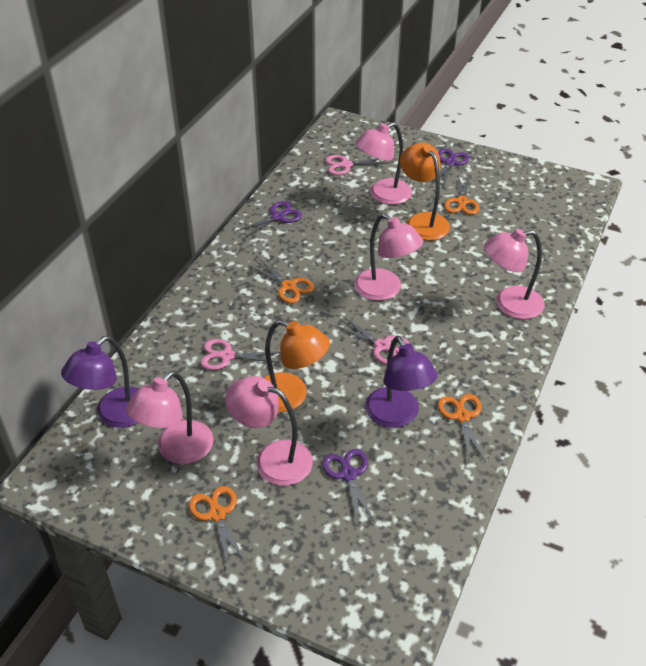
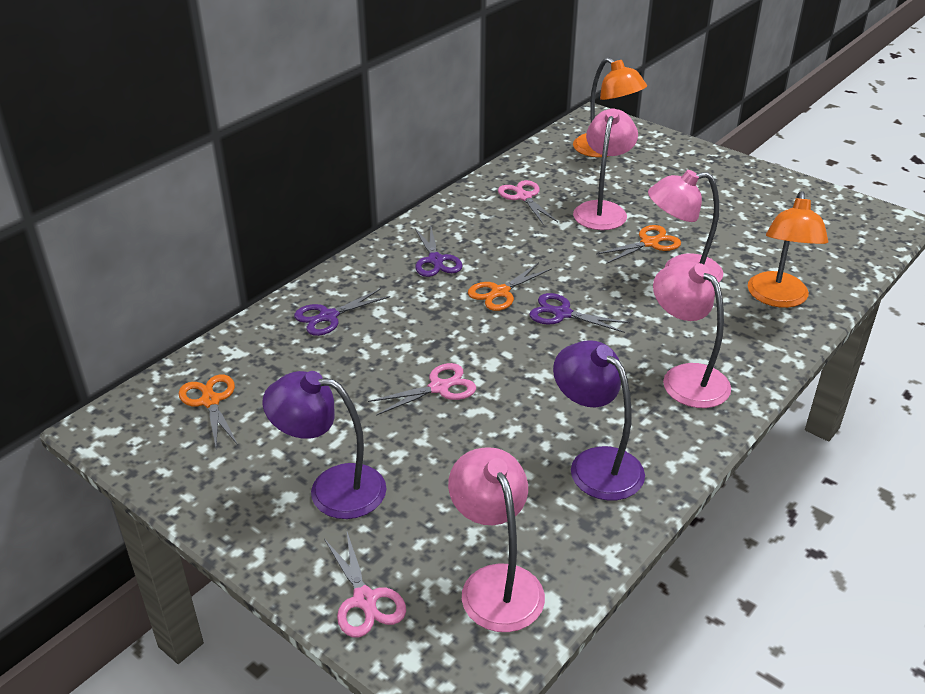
orange scissors: [189,486,247,569] [250,258,314,303] [438,394,486,463] [444,174,479,215] = 4 -> [179,374,238,448] [468,263,552,311] [596,225,681,264] = 3
pink lamp: [126,371,214,464] [225,376,313,486] [354,214,423,301] [355,122,412,205] [484,229,545,319] = 5 -> [448,447,545,632] [573,108,638,230] [648,170,723,283] [653,261,731,408] = 4

